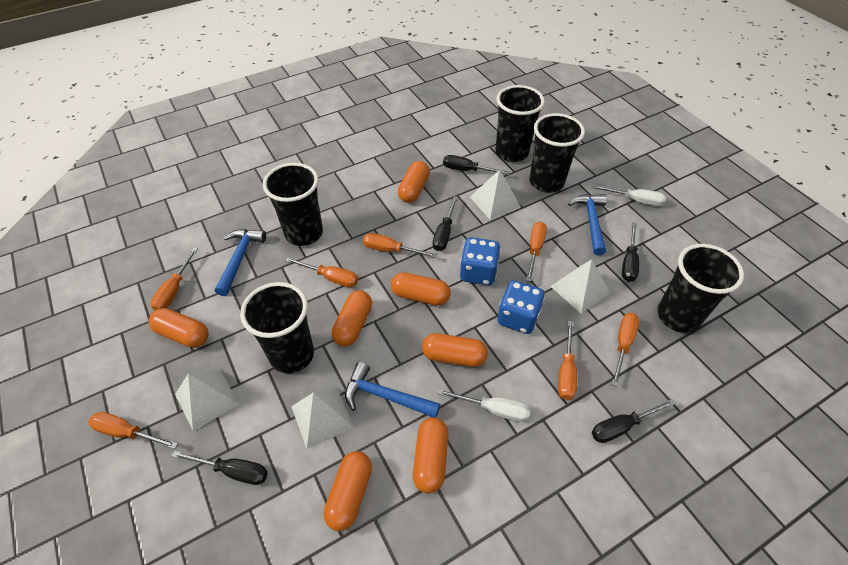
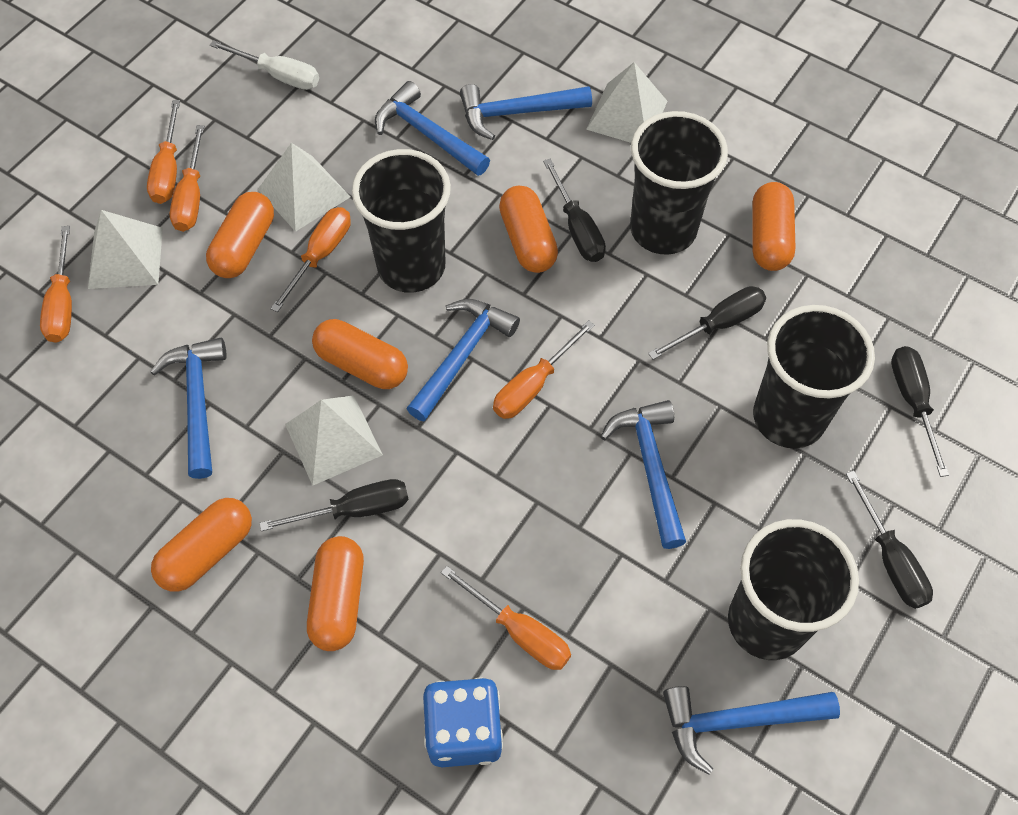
black cup: [240,282,314,374] [263,163,323,246] [496,85,545,162] [529,113,585,193] [657,244,744,333] = 5 -> [352,149,451,293] [630,111,728,255] [728,519,859,660] [753,305,875,449] = 4
blue dice: [460,237,501,285] [497,280,545,334] = 2 -> [423,678,503,767] = 1
blue hammer: [215,229,266,296] [345,362,440,418] [568,194,607,255] = 3 -> [150,338,227,479] [375,81,490,176] [407,299,520,422] [460,84,592,140] [600,400,686,549] [663,686,840,775] = 6
orange capsule: [149,308,209,348] [324,451,372,531] [331,290,372,347] [391,272,451,306] [398,161,430,203] [413,418,448,493] [422,333,488,367] = 7 -> [151,498,252,592] [206,192,274,278] [307,536,364,651] [312,319,408,389] [499,186,558,273] [752,182,795,271] = 6
orange screwdriver: [88,412,178,449] [151,247,198,310] [285,257,358,287] [363,233,437,258] [526,222,547,282] [558,321,577,400] [612,313,639,386] = 7 -> [40,226,72,343] [147,100,180,204] [169,125,204,232] [270,207,351,312] [441,566,571,670] [493,320,595,419] = 6
white screwdriver: [437,389,530,422] [593,185,666,206] = 2 -> [210,40,319,90] = 1

